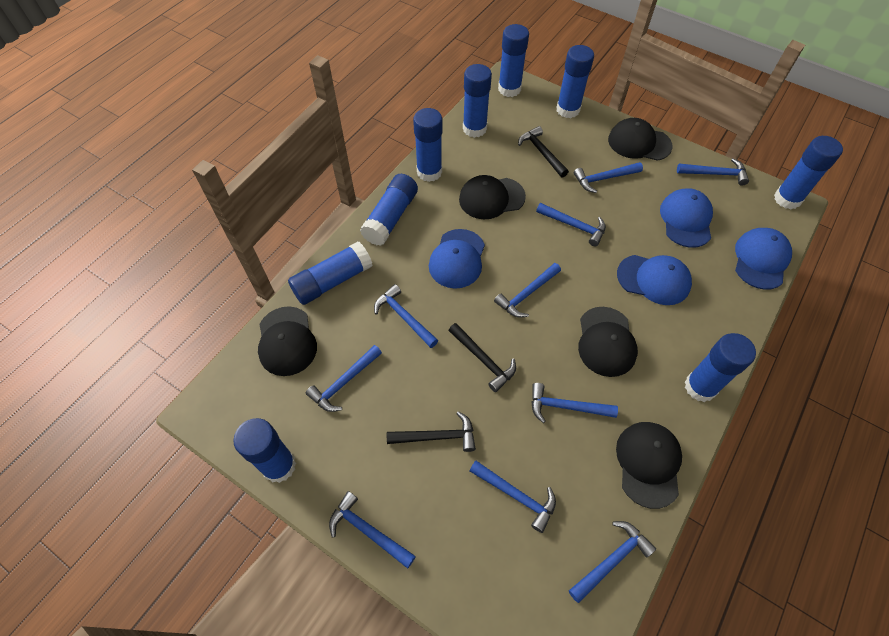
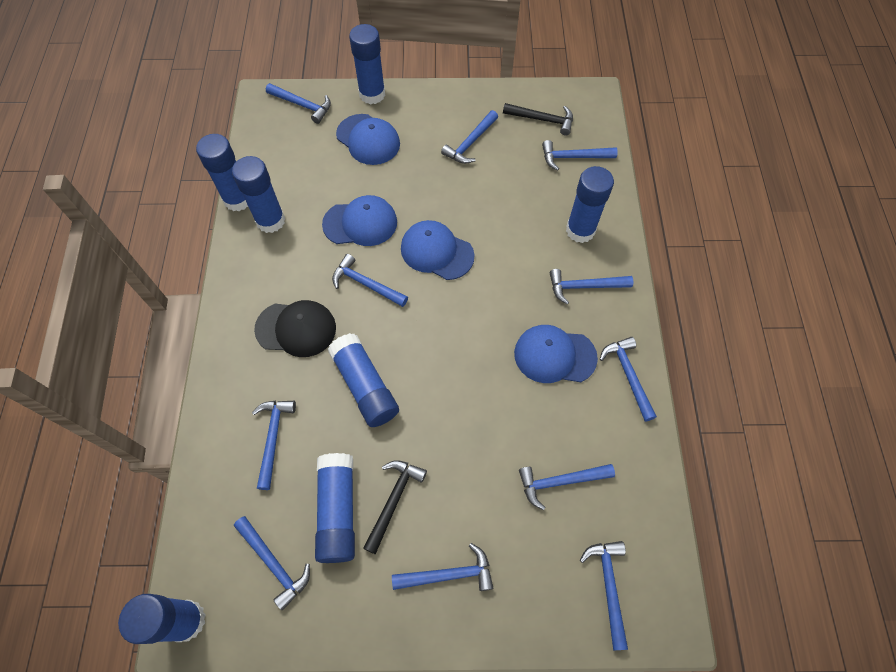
black cap: [258,306,317,376] [459,175,526,219] [578,307,638,377] [608,118,673,161] [616,422,682,509] = 5 -> [254,300,336,357] = 1
black hammer: [387,411,476,452] [448,323,516,392] [518,126,569,178] = 3 -> [363,460,427,554] [503,103,573,136] = 2
blue glue stick: [233,418,296,483] [288,242,373,305] [360,174,418,246] [413,108,442,182] [463,64,492,138] [498,24,529,97] [556,45,594,118] [685,333,756,402] [774,136,843,209] = 9 -> [118,594,206,644] [196,134,248,211] [232,156,285,233] [315,453,355,563] [328,333,399,427] [349,24,385,105] [566,166,614,243] = 7
blue hammer: [306,345,382,412] [329,491,416,569] [374,284,438,348] [469,461,556,533] [494,263,561,318] [531,383,618,423] [536,203,606,246] [569,521,656,603] [574,162,643,193] [677,158,749,185] = 10 -> [234,516,310,610] [252,401,296,490] [266,83,331,124] [332,254,408,307] [392,543,493,591] [441,110,498,164] [519,464,615,510] [542,140,618,171] [550,269,633,304] [580,541,628,650] [600,337,657,421] = 11

